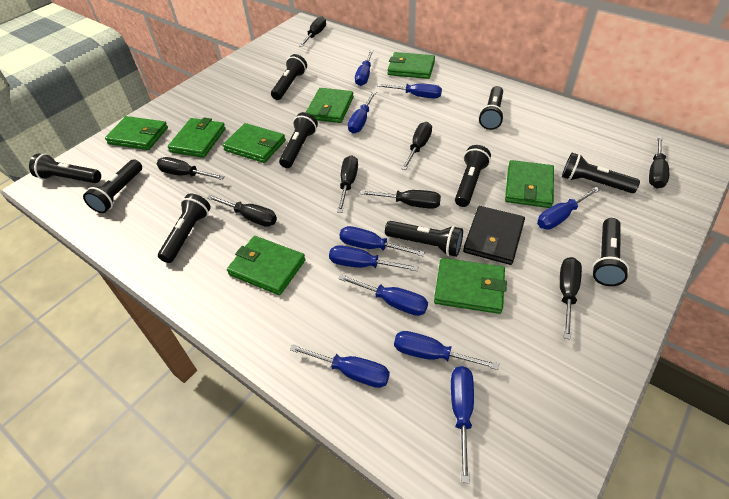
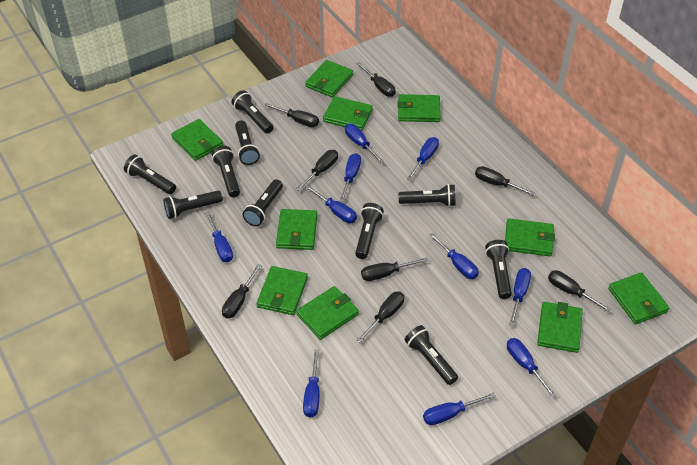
black wallet: [463,206,525,265] = 1 -> none = 0
green wallet: [105,116,168,150] [168,117,226,158] [223,123,286,163] [227,236,306,295] [306,88,354,123] [388,52,435,79] [434,258,507,314] [505,160,554,208] = 8 -> [171,119,223,161] [256,266,308,315] [276,209,317,250] [296,286,359,340] [305,60,353,97] [323,96,373,131] [397,94,441,122] [505,218,555,256] [537,302,583,353] [608,272,670,324] = 10

